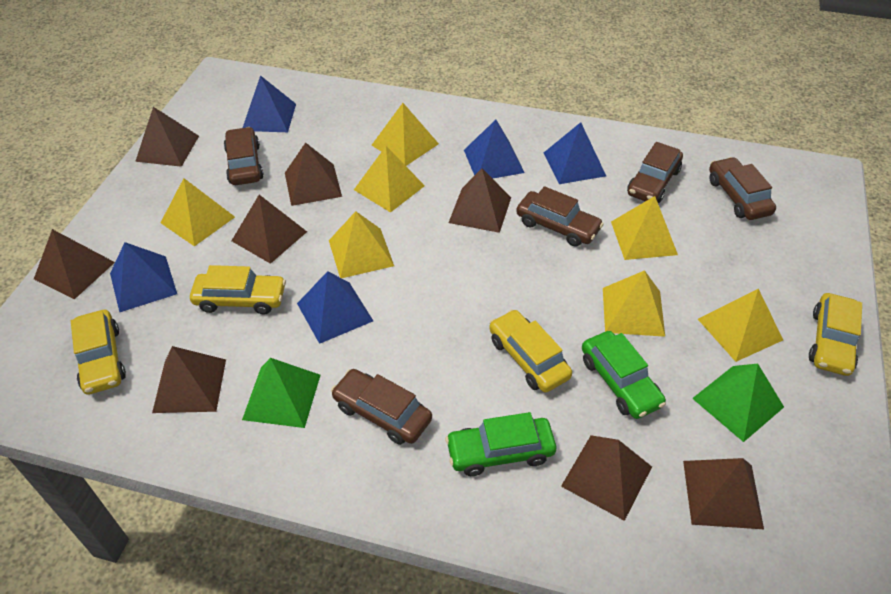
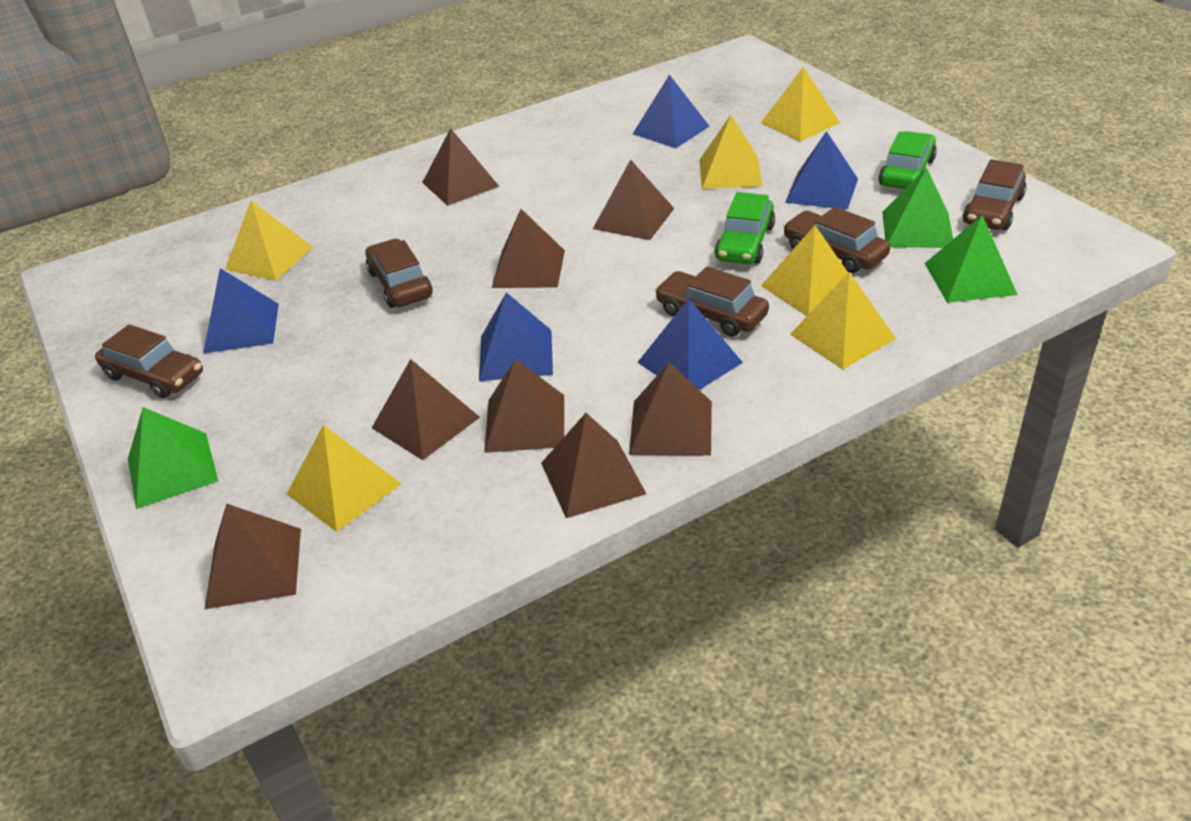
green pyramid: [242,358,320,428] [692,364,784,442] = 2 -> [128,407,218,509] [882,168,953,248] [925,215,1018,303] = 3
yellow car: [71,310,126,395] [190,265,286,315] [489,309,572,393] [809,293,862,376] = 4 -> none = 0
yellow pyramid: [161,178,235,247] [329,211,394,278] [354,146,425,213] [372,103,439,166] [603,270,665,337] [611,196,678,260] [698,288,783,362] = 7 -> [225,201,313,281] [287,425,402,532] [699,115,762,189] [761,67,840,141] [761,225,848,316] [790,272,896,369] = 6

